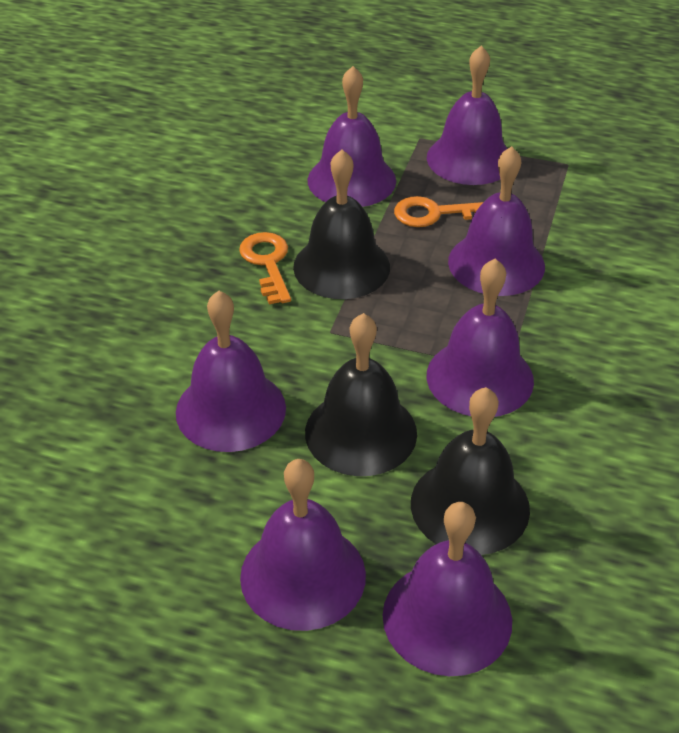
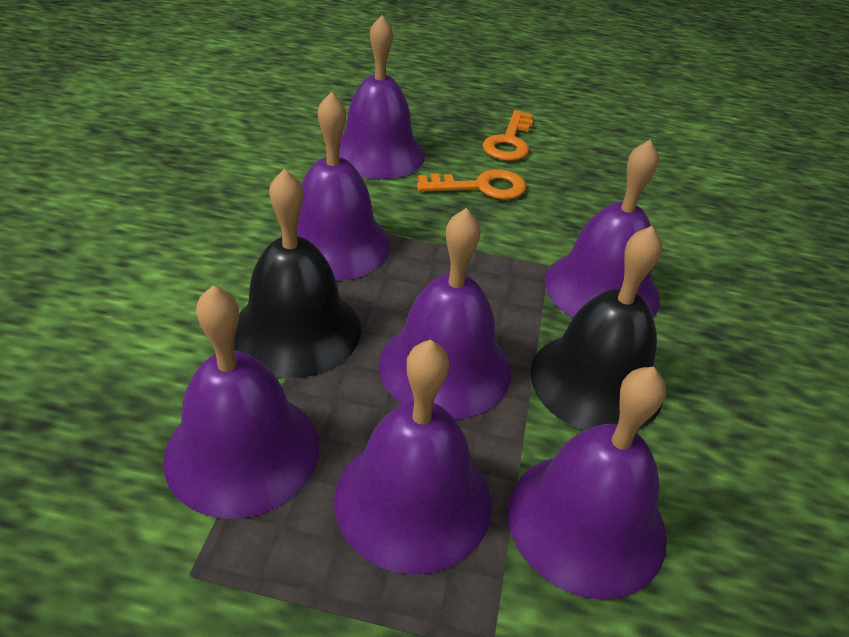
black bell: [293,150,390,299] [305,313,417,476] [411,387,530,555] = 3 -> [234,169,361,378] [530,226,663,430] = 2

